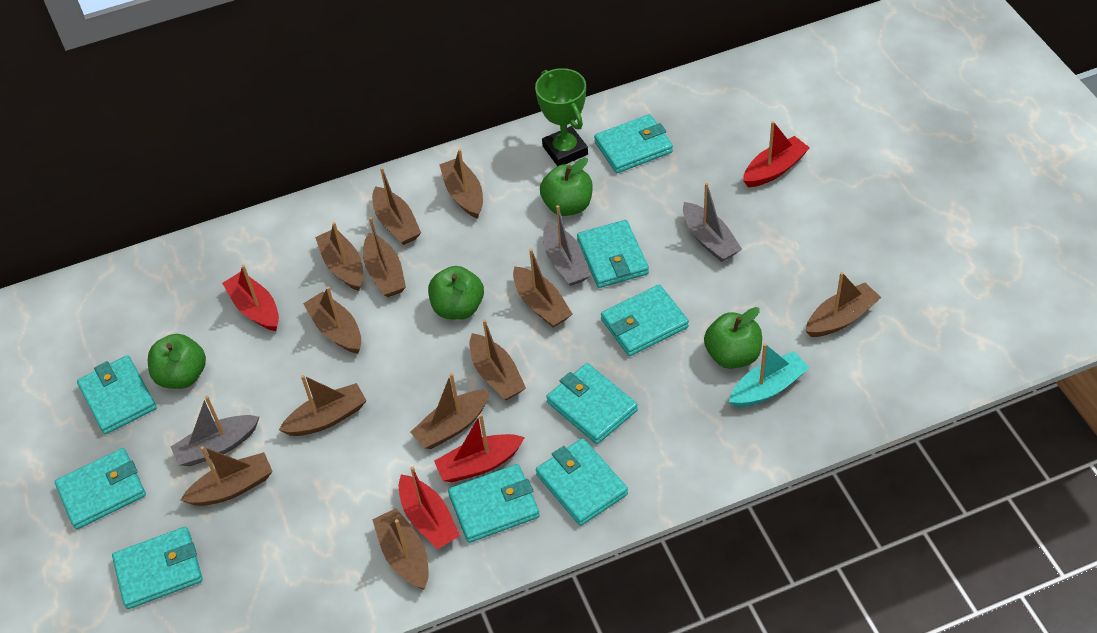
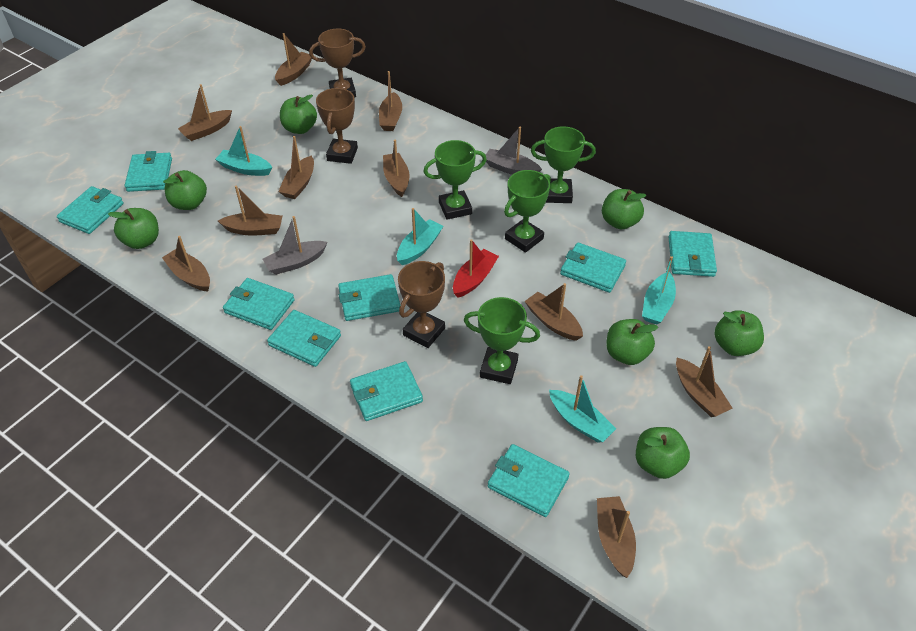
brown boat: [181,446,273,506] [279,375,367,436] [303,287,362,354] [315,222,363,291] [363,217,406,297] [372,167,421,245] [372,508,429,590] [410,373,490,449] [439,149,483,219] [469,319,526,400] [513,249,572,328] [806,272,881,337] = 12 -> [162,236,210,291] [178,84,232,141] [218,185,283,236] [275,33,312,86] [278,136,314,199] [379,71,402,131] [383,140,410,197] [525,283,583,341] [597,496,636,578] [676,346,733,417] = 10
brown trophy: none = 0 -> [309,28,366,98] [316,88,358,164] [398,261,445,348] = 3
green apple: [148,334,206,389] [428,266,484,320] [540,158,593,216] [704,307,762,369] = 4 -> [108,208,159,249] [163,170,207,210] [280,94,317,134] [602,189,646,229] [606,319,658,365] [636,427,690,479] [715,310,764,356] = 7
green trophy: [535,68,588,166] = 1 -> [423,140,487,220] [463,297,540,384] [504,170,551,253] [531,126,596,203] = 4
grey boat: [171,396,259,467] [543,205,590,286] [683,183,742,262] = 3 -> [263,216,328,275] [486,127,542,175] = 2
red boat: [222,265,279,331] [399,466,460,549] [434,414,525,482] [743,121,810,187] = 4 -> [453,239,499,298] = 1
turquoise boat: [729,343,809,407] = 1 -> [215,126,272,176] [397,208,443,265] [549,375,616,443] [642,256,676,324] = 4

